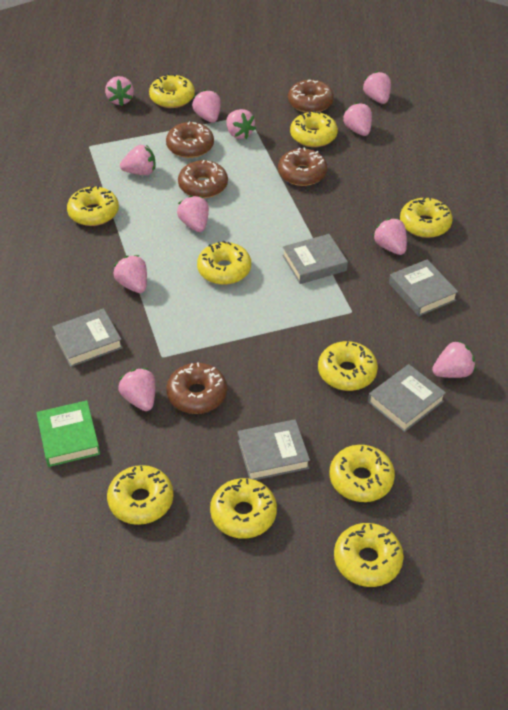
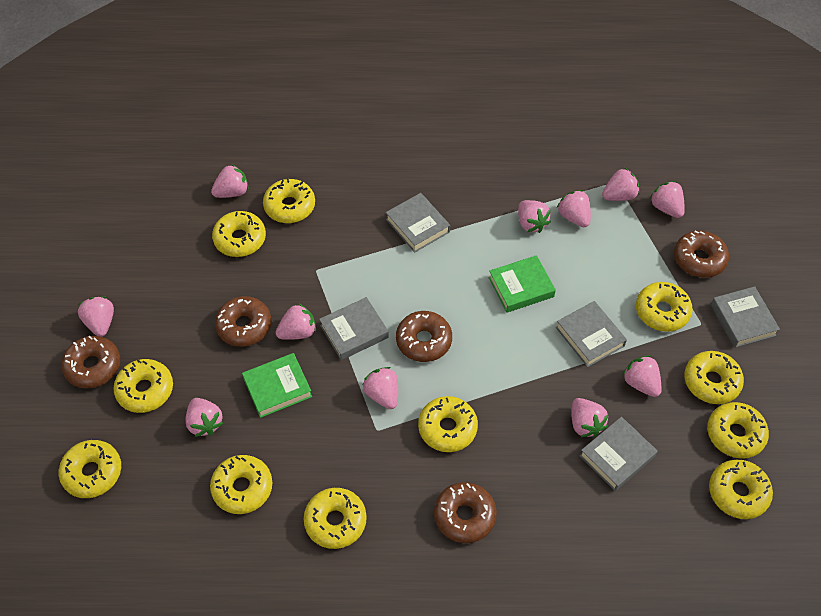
green book: [36,400,100,467] = 1 -> [242,353,312,418] [489,255,556,313] = 2
yellow donut: [67,186,119,226] [107,465,173,525] [149,74,195,108] [197,240,251,285] [210,478,277,539] [290,111,338,147] [318,341,378,391] [330,445,395,502] [334,523,404,587] [400,197,452,238] = 10 -> [59,440,121,498] [113,359,173,413] [210,455,272,514] [212,211,266,257] [263,179,315,223] [304,488,367,549] [418,396,478,452] [636,282,693,332] [684,351,744,404] [707,402,769,459] [709,460,773,519] = 11

